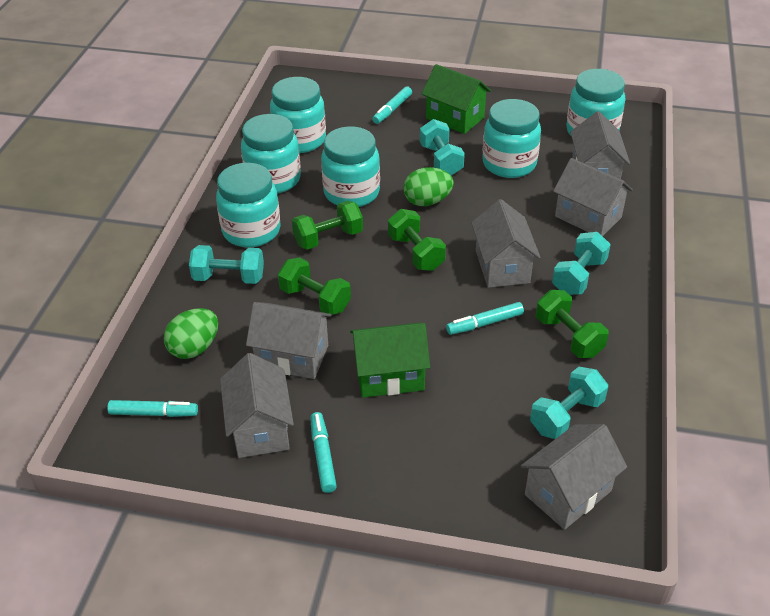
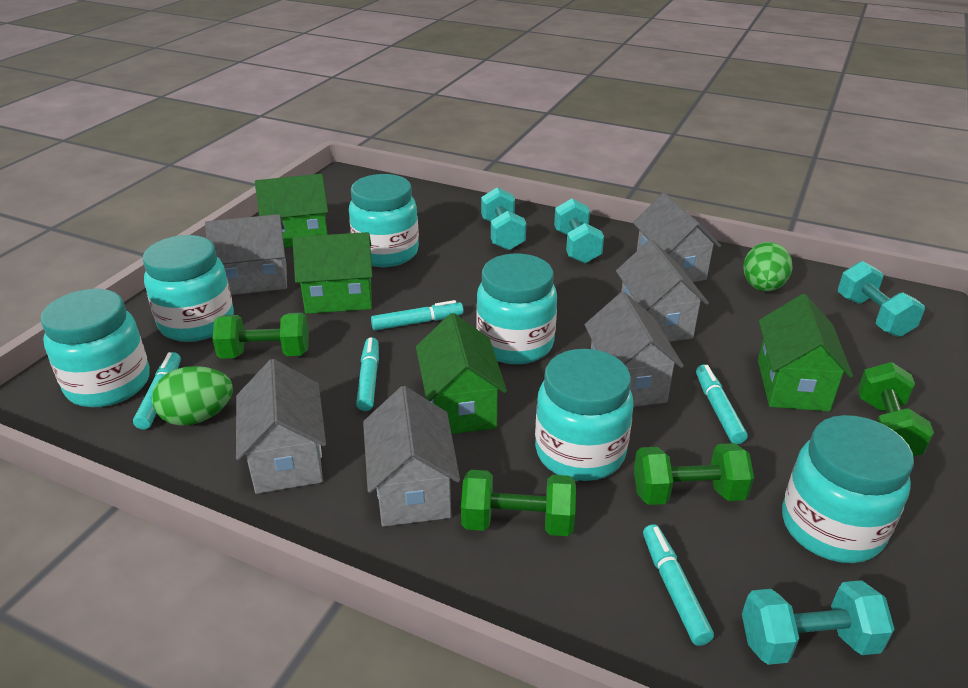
green house: [350,323,430,398] [422,64,491,134] = 2 -> [255,174,328,248] [293,232,373,314] [416,313,507,434] [758,294,853,411] = 4
turquoise marker: [107,400,198,417] [310,412,337,493] [372,86,412,124] [446,302,524,335] = 4 -> [133,352,181,430] [356,337,379,411] [371,300,463,331] [643,524,714,646] [696,365,747,444] = 5

